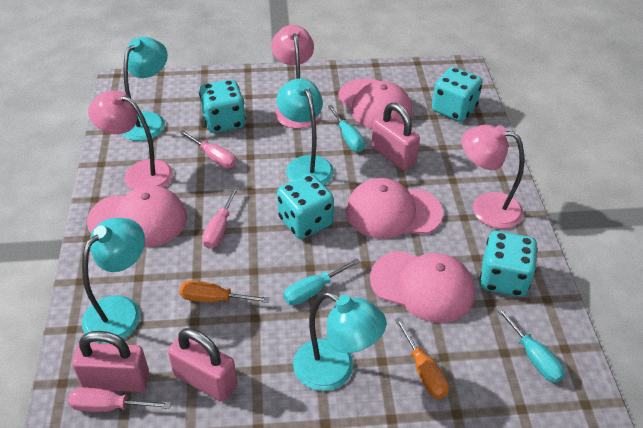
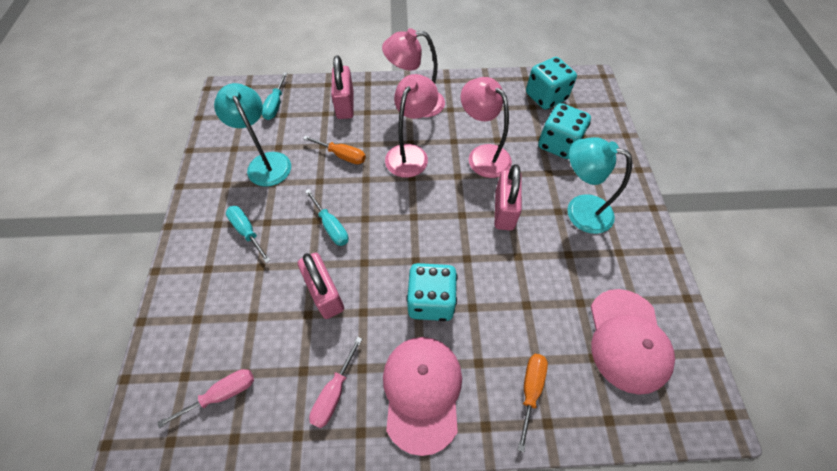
pink cap: [87,185,187,247] [338,79,412,129] [346,178,443,239] [370,251,475,323] = 4 -> [383,337,462,456] [591,289,675,395] = 2
pink screwdriver: [68,387,171,412] [179,130,237,168] [202,187,239,249] = 3 -> [157,369,254,428] [309,337,362,428] = 2
turquoise dice: [199,79,246,133] [277,174,334,239] [432,67,482,122] [480,231,538,297] = 4 -> [406,263,457,321] [526,57,577,109] [538,103,591,159] = 3
turquoise lamp: [82,218,145,343] [122,37,168,141] [277,78,334,185] [293,292,387,391] = 4 -> [214,83,291,187] [567,137,632,234] = 2

